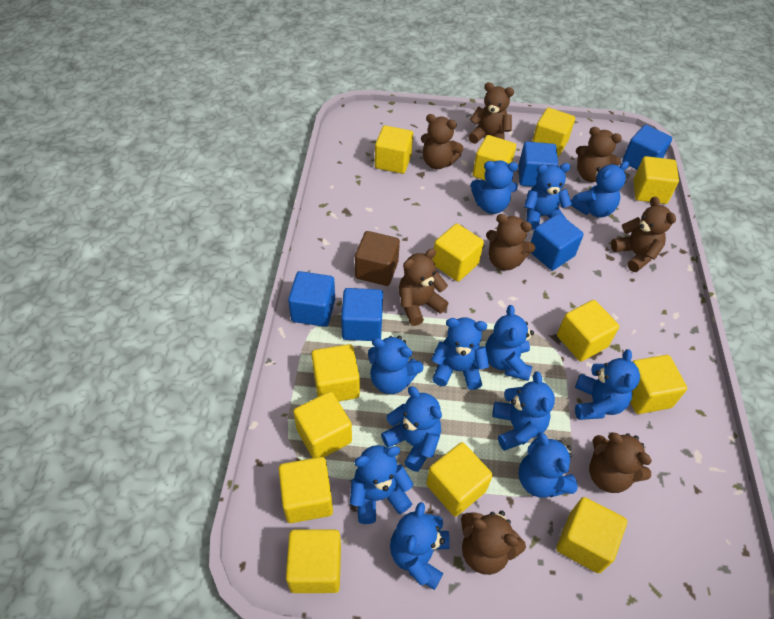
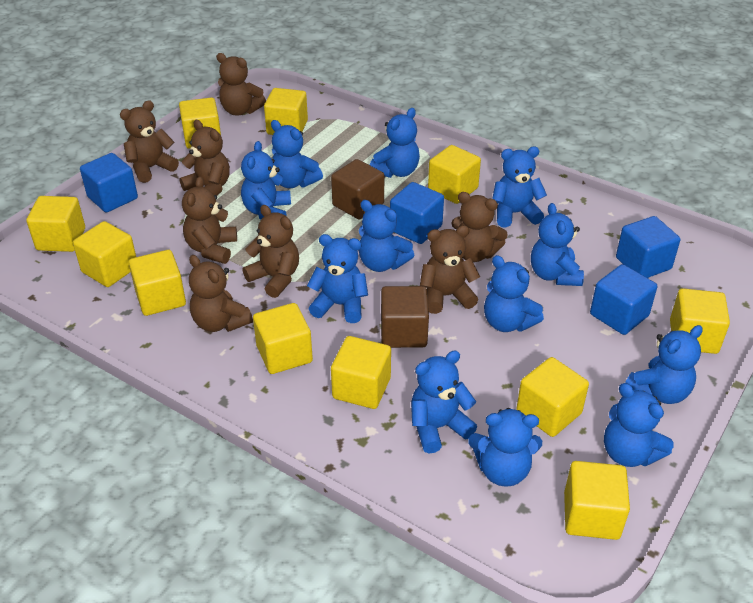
blue cube: [288,271,335,327] [341,288,383,341] [519,142,558,187] [531,214,584,270] [622,125,672,170] = 5 -> [80,153,138,212] [390,182,444,244] [590,264,657,335] [616,216,680,278] = 4
brown cube: [355,231,400,286] = 1 -> [331,159,384,219] [381,286,429,348] = 2
yellow cube: [279,457,333,523] [286,530,341,593] [293,391,352,458] [311,344,360,401] [375,125,413,174] [426,442,493,517] [432,224,484,282] [473,135,516,181] [532,108,575,156] [556,497,627,573] [557,300,619,362] [630,355,687,414] [633,156,679,204] = 13 -> [26,196,85,252] [73,221,136,287] [129,250,186,316] [179,98,221,149] [253,303,313,374] [264,88,308,135] [331,336,391,409] [428,145,481,204] [516,357,589,437] [564,461,630,540] [670,288,730,354] = 11

